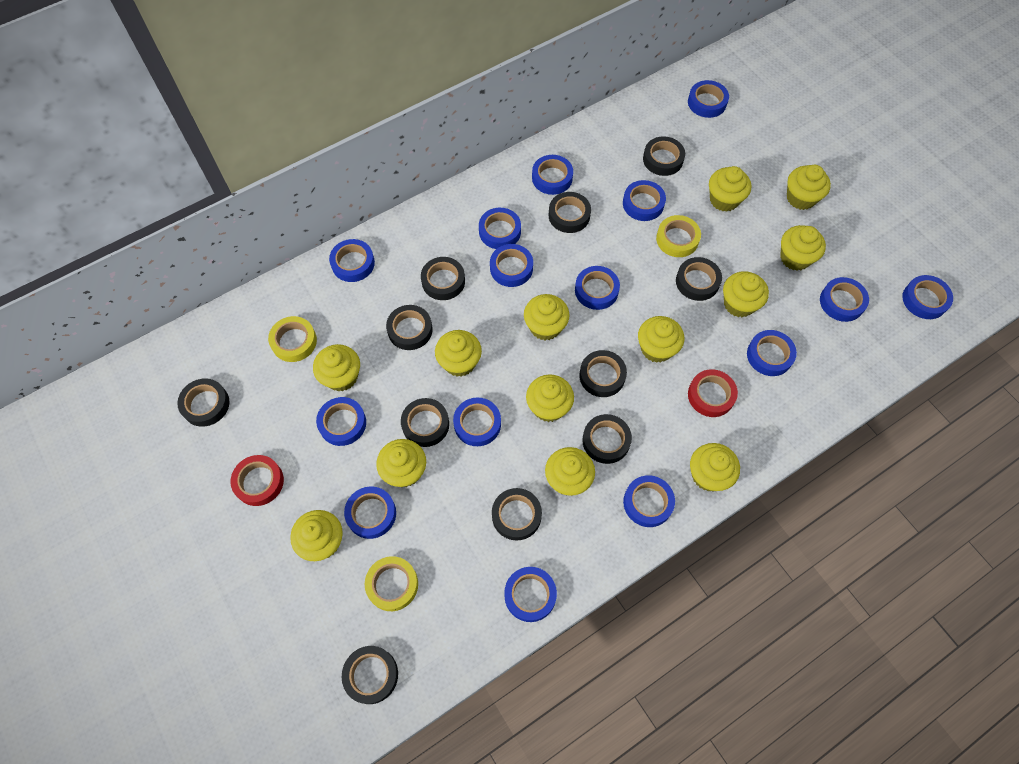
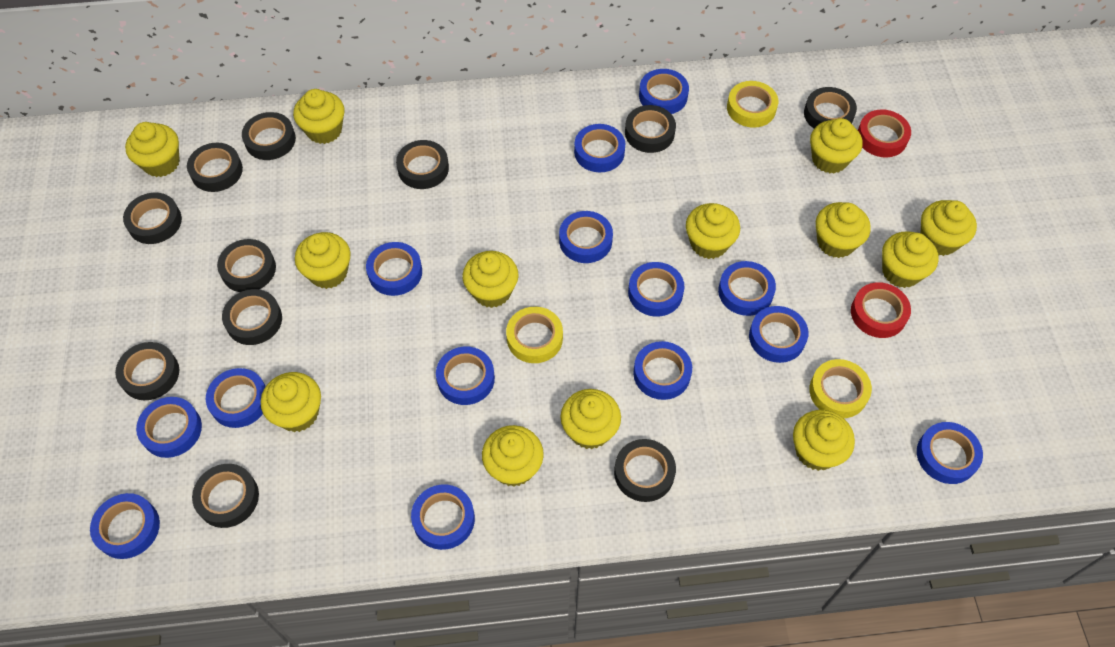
blue tape: [316,397,366,446] [329,239,375,282] [344,486,396,539] [453,398,501,446] [479,208,521,249] [490,244,533,287] [504,567,557,622] [532,155,573,195] [575,266,620,310] [623,180,666,221] [623,475,675,527] [688,80,729,118] [747,330,797,376] [820,277,869,322] [902,275,953,319] = 15 -> [90,493,160,559] [136,397,202,458] [206,368,266,428] [366,242,422,296] [411,484,475,550] [436,346,495,405] [559,211,613,263] [574,124,625,172] [628,262,684,317] [633,341,692,400] [639,69,689,114] [718,261,776,316] [749,306,808,363] [917,422,983,484] = 14

